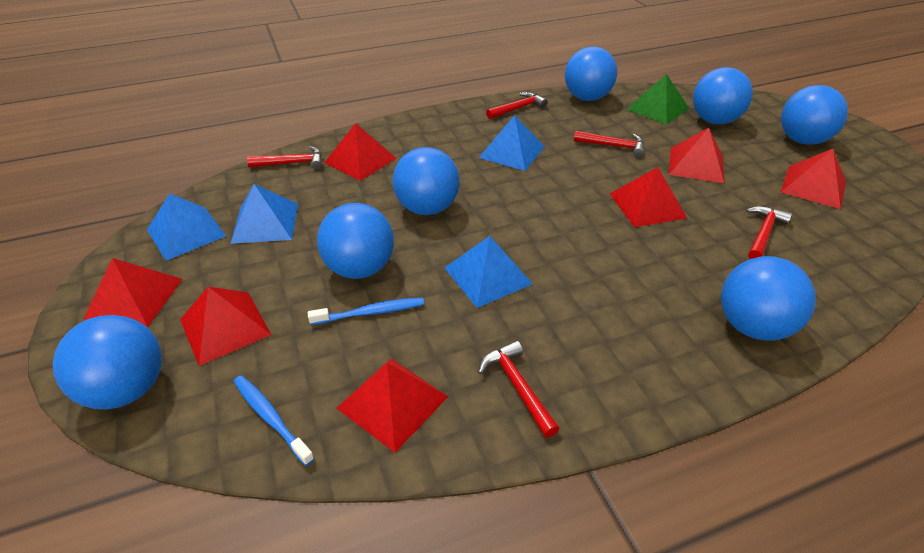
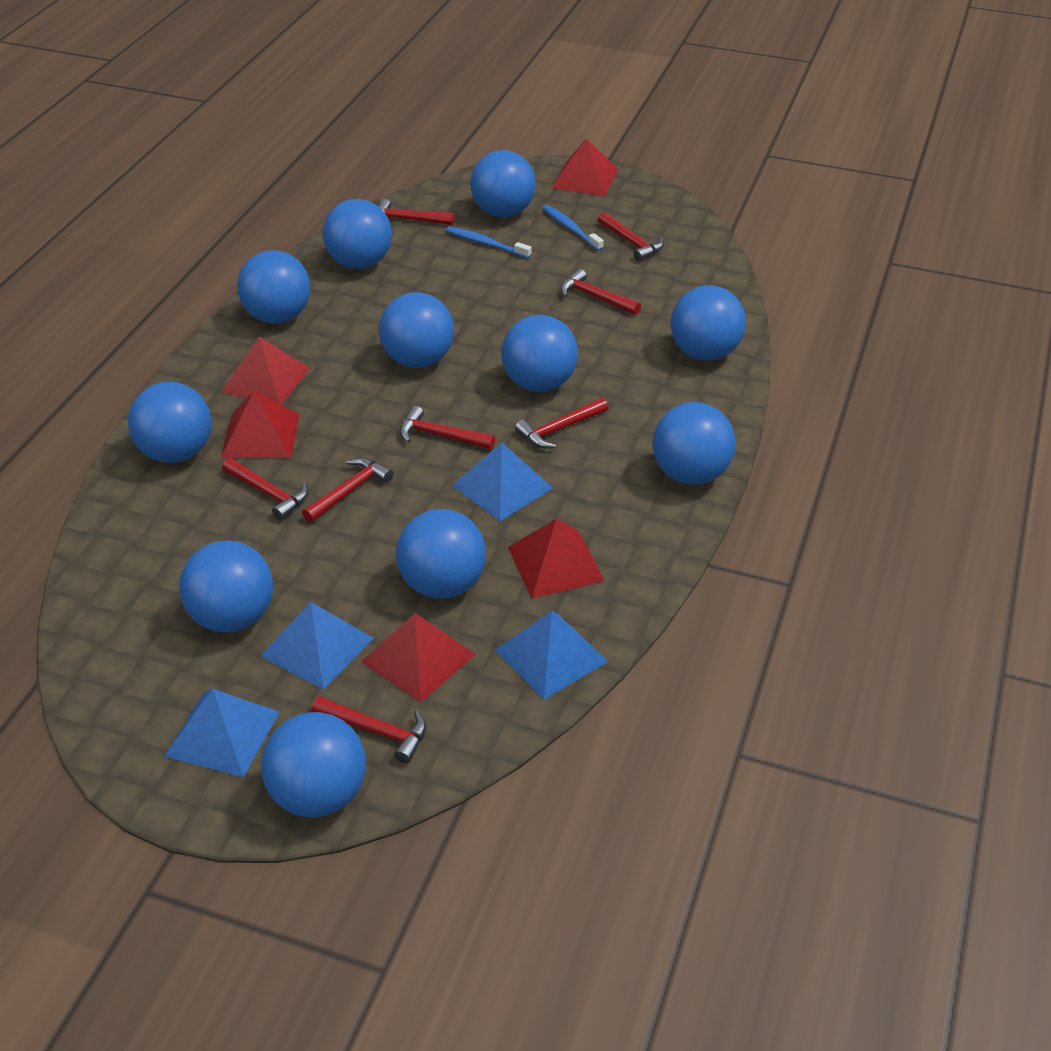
blue ball: [53,315,162,409] [317,203,394,279] [393,147,460,215] [565,47,617,101] [693,67,753,124] [721,256,816,341] [781,85,848,145] = 7 -> [128,382,211,463] [179,540,273,632] [237,250,310,324] [261,712,366,817] [323,199,392,269] [379,292,454,368] [396,509,486,599] [470,150,536,217] [501,315,578,392] [652,402,736,485] [671,285,746,360] = 11
green pyramid: [627,74,689,125] = 1 -> none = 0
red hammer: [247,146,322,170] [478,341,560,438] [486,92,547,119] [574,131,644,157] [746,206,792,259] = 5 -> [222,458,308,520] [302,457,394,523] [311,696,427,764] [378,199,455,225] [400,406,495,449] [515,398,608,448] [561,269,641,315] [598,212,664,261] = 8
red pyramid: [83,258,182,327] [180,287,271,366] [324,123,397,181] [336,359,448,452] [610,167,687,227] [669,128,724,183] [781,149,846,209] = 7 -> [221,336,310,405] [221,391,299,458] [361,613,475,702] [508,519,605,598] [551,138,618,196] = 5

